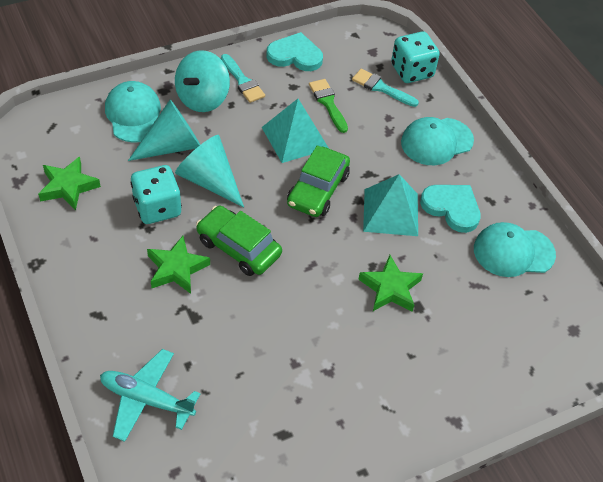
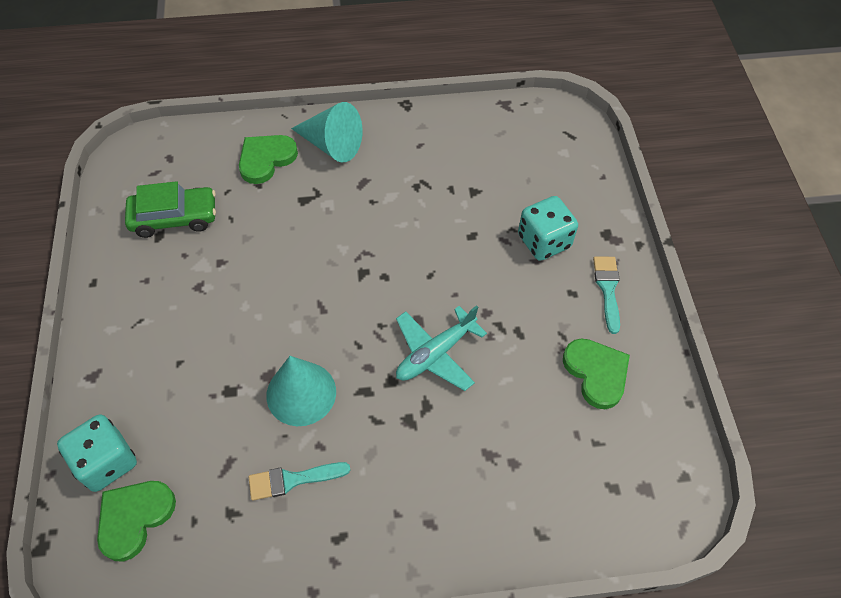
green brush: [309,79,348,133] = 1 -> none = 0
green car: [196,205,282,276] [287,145,350,217] = 2 -> [125,181,216,238] = 1
green heart: none = 0 -> [97,481,176,562] [239,135,298,184] [563,338,630,409] = 3
green star: [38,156,101,210] [147,236,210,294] [358,255,423,312] = 3 -> none = 0
turquoise cap: [105,81,161,143] [401,117,474,165] [474,222,556,277] = 3 -> none = 0
turquoise heart: [266,32,323,71] [420,185,481,233] = 2 -> none = 0
turquoise pyramid: [262,99,328,163] [363,174,418,236] = 2 -> none = 0
turquoise spinning top: [175,50,230,112] = 1 -> none = 0

